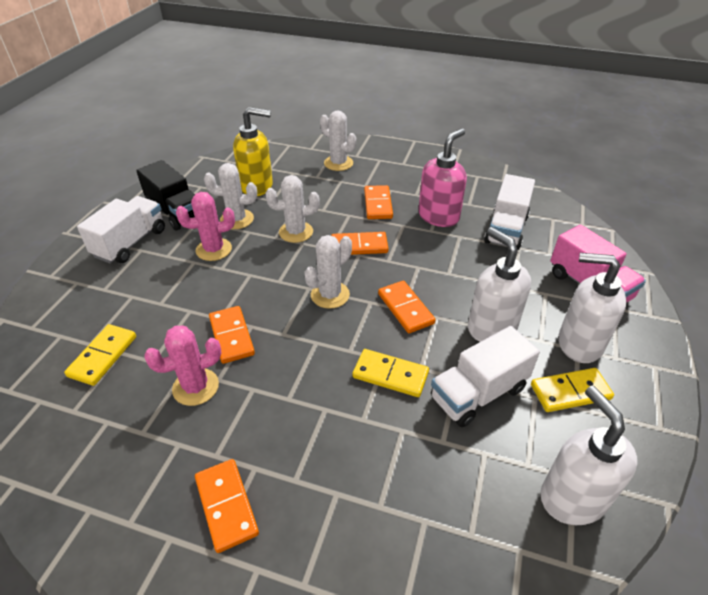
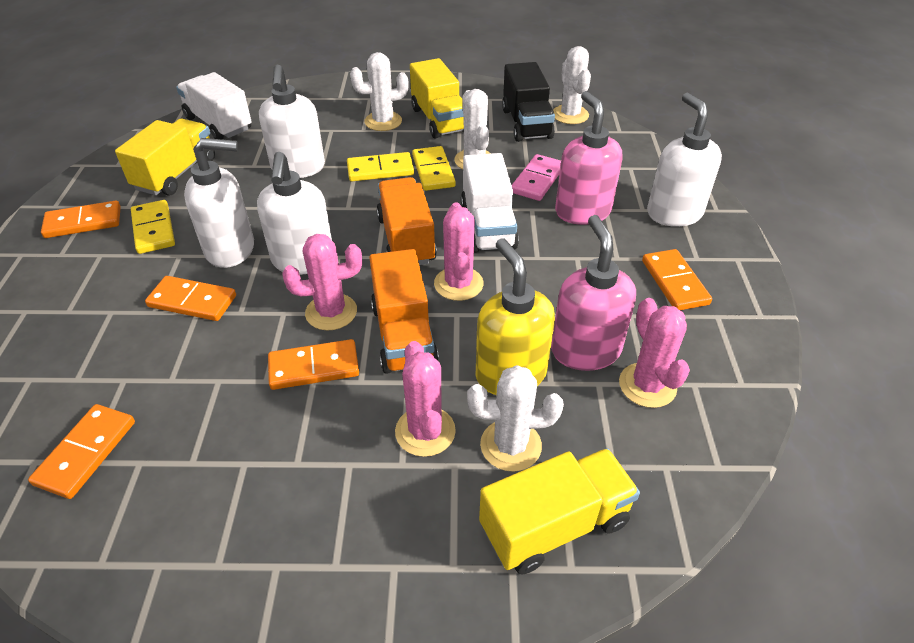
orange truck: none = 0 -> [369,249,439,374] [376,177,437,265] = 2
pink cactus: [144,325,222,406] [176,192,235,261] = 2 -> [282,234,362,331] [395,341,456,457] [434,202,484,301] [619,298,690,408] = 4
pink domino: none = 0 -> [512,154,561,201] = 1
pink soap dispenser: [418,128,467,227] = 1 -> [551,215,636,371] [555,91,622,225] = 2
pink truck: [550,225,646,303] = 1 -> none = 0
white soap dispenser: [468,227,531,342] [540,386,638,525] [559,253,627,363] = 3 -> [184,138,254,268] [257,152,332,275] [259,65,325,178] [647,93,722,227] = 4
white truck: [77,196,165,264] [431,326,540,427] [484,174,535,250] = 3 -> [176,72,252,139] [461,153,519,253] = 2
yellow truck: none = 0 -> [115,119,215,195] [410,58,464,138] [479,448,640,575] = 3

